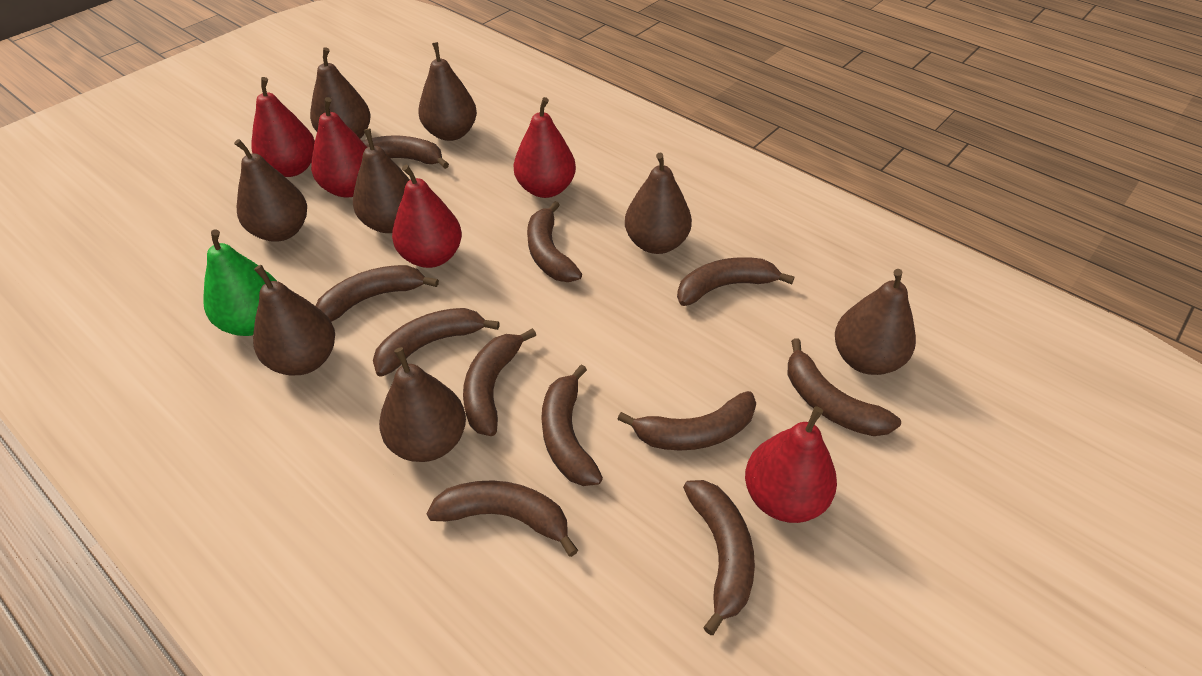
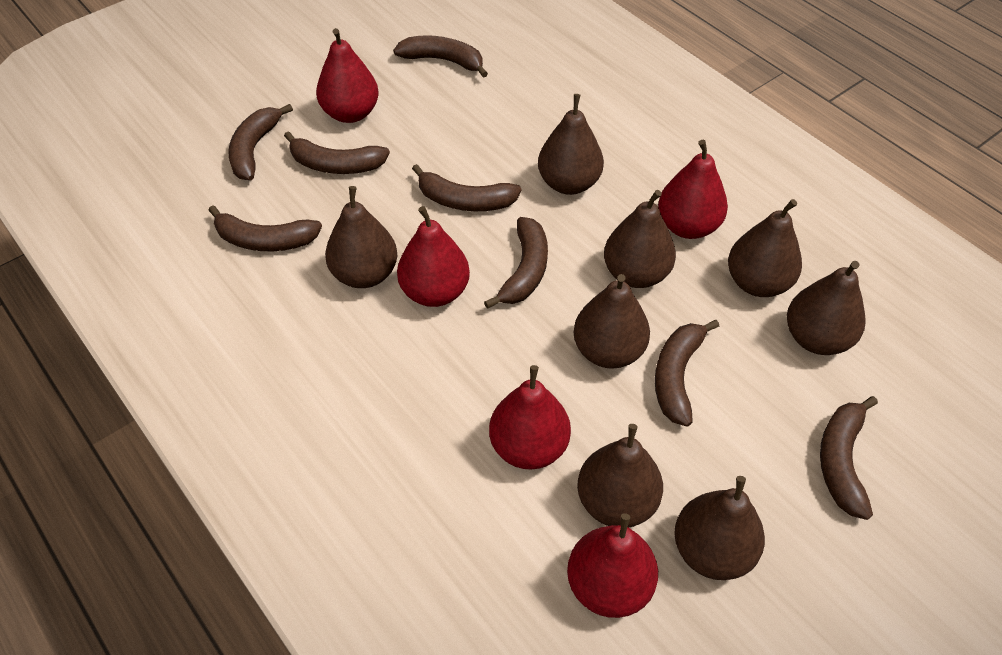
brown banana: [316,265,439,322] [362,136,449,169] [373,308,500,376] [426,480,578,557] [463,328,536,436] [527,201,582,282] [541,364,603,486] [617,391,756,451] [677,257,794,306] [683,480,755,635] [788,338,901,436] = 11 -> [208,206,322,251] [228,104,293,180] [284,131,390,174] [393,35,488,78] [412,164,522,211] [484,217,548,309] [655,320,719,427] [820,396,878,520] = 8
green pear: [203,229,277,336] = 1 -> none = 0

